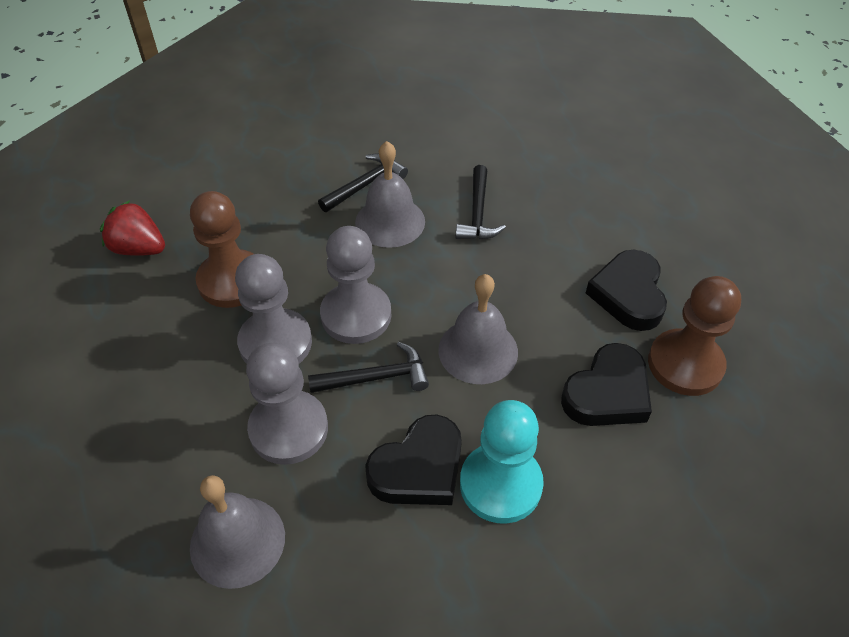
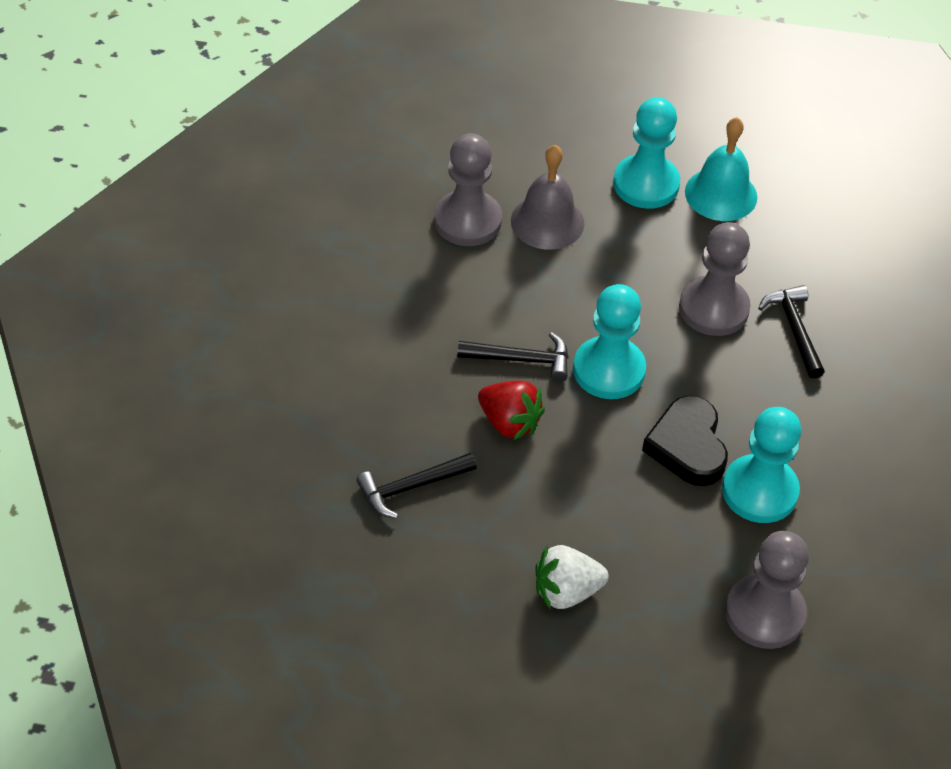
black heart: [365,415,462,505] [561,343,652,426] [586,250,667,331] = 3 -> [642,396,728,486] = 1
brown pawn: [190,191,254,308] [648,276,741,396] = 2 -> none = 0
grey bell: [190,475,285,589] [355,141,425,248] [438,274,518,384] = 3 -> [511,145,584,250] = 1
turquoise bell: none = 0 -> [685,117,757,221] = 1
turquoise pawn: [460,400,544,524] = 1 -> [573,284,646,399] [613,97,680,209] [722,407,801,523] = 3
white strawberry: none = 0 -> [535,545,609,609] = 1

